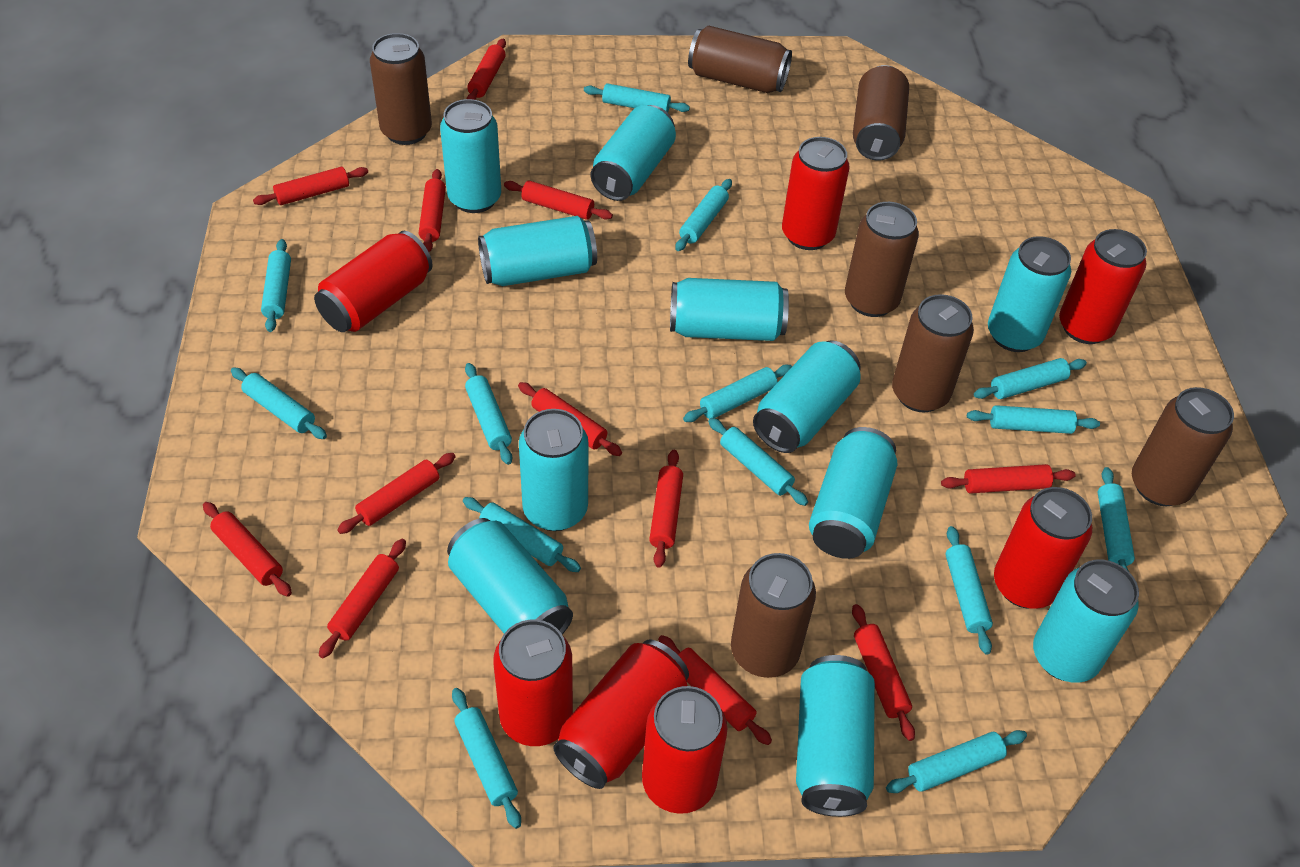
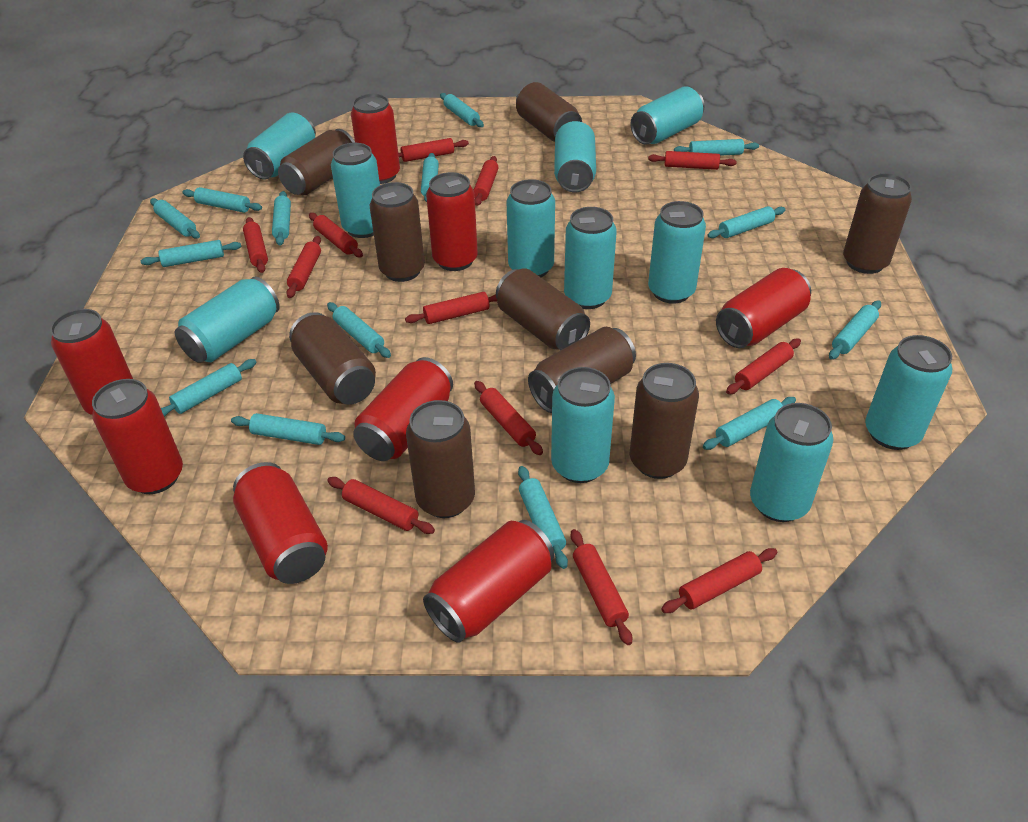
brown can: [370,33,432,145] [688,25,792,93] [731,553,816,678] [845,202,919,317] [853,65,909,161] [892,294,974,412] [1132,387,1234,506] = 7 -> [278,129,355,195] [289,312,376,405] [370,182,425,282] [406,400,475,518] [496,268,590,351] [516,82,582,142] [528,327,636,413] [630,363,699,479] [843,173,912,274] = 9
red can: [314,231,432,332] [493,620,573,746] [553,639,689,789] [642,686,727,814] [782,137,850,250] [994,487,1092,609] [1059,229,1147,344] = 7 -> [50,309,133,415] [92,379,183,494] [233,462,328,584] [351,94,400,184] [353,357,453,461] [423,520,554,643] [426,172,478,271] [716,268,811,348] = 8

